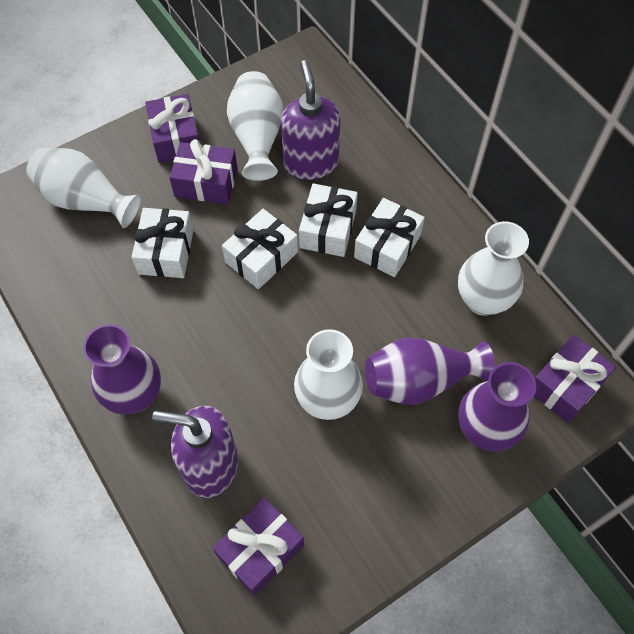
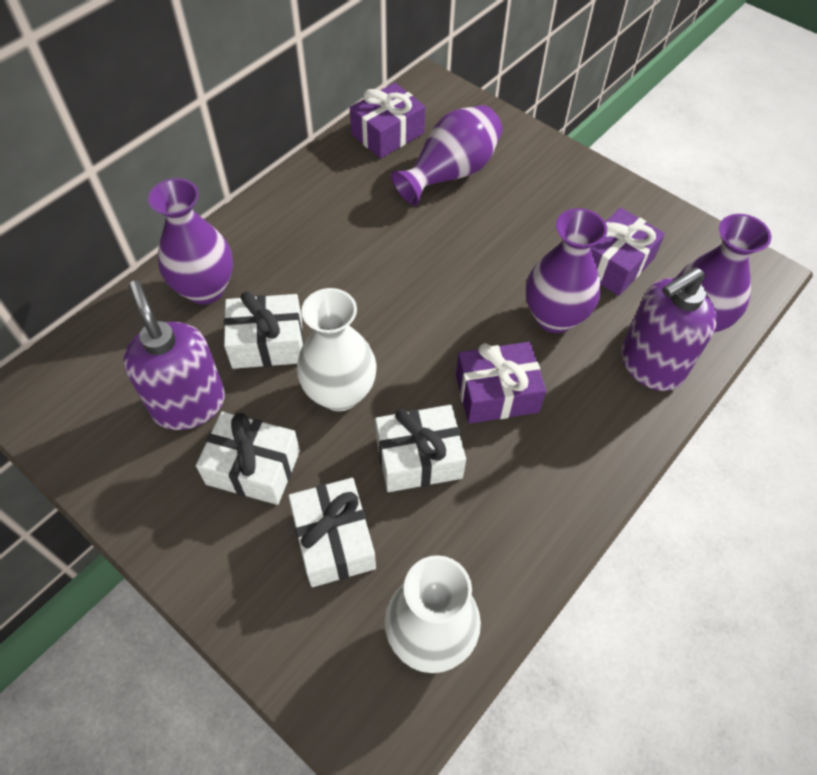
purple gift: [145,94,199,163] [169,139,238,204] [213,498,304,596] [534,335,616,423] = 4 -> [350,83,425,159] [456,342,546,424] [590,207,665,296] = 3
purple vase: [83,324,161,415] [365,338,495,405] [458,362,536,452] = 3 -> [148,178,233,304] [391,105,503,206] [526,208,607,333] [676,214,771,333] = 4
white vase: [26,148,141,228] [227,71,283,181] [294,329,363,420] [458,221,529,316] = 4 -> [297,288,377,411] [385,555,481,673] = 2

